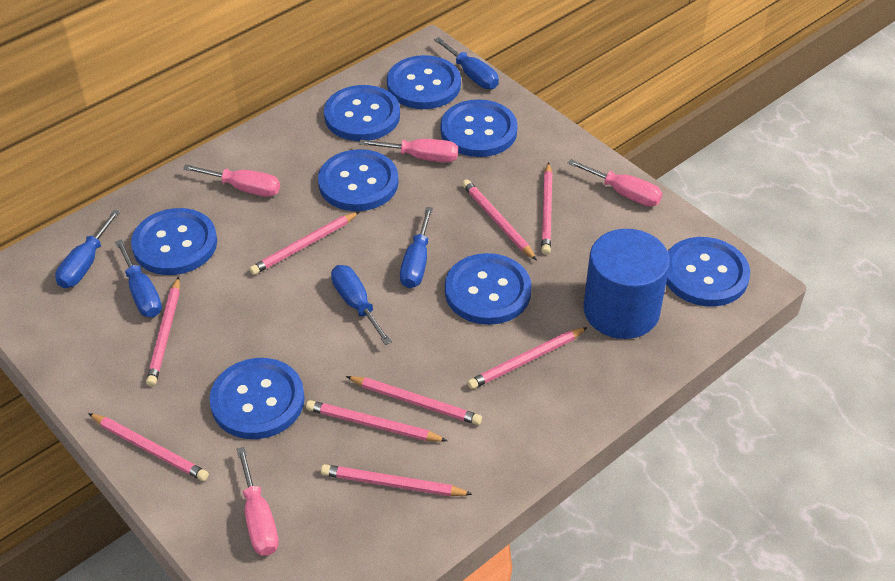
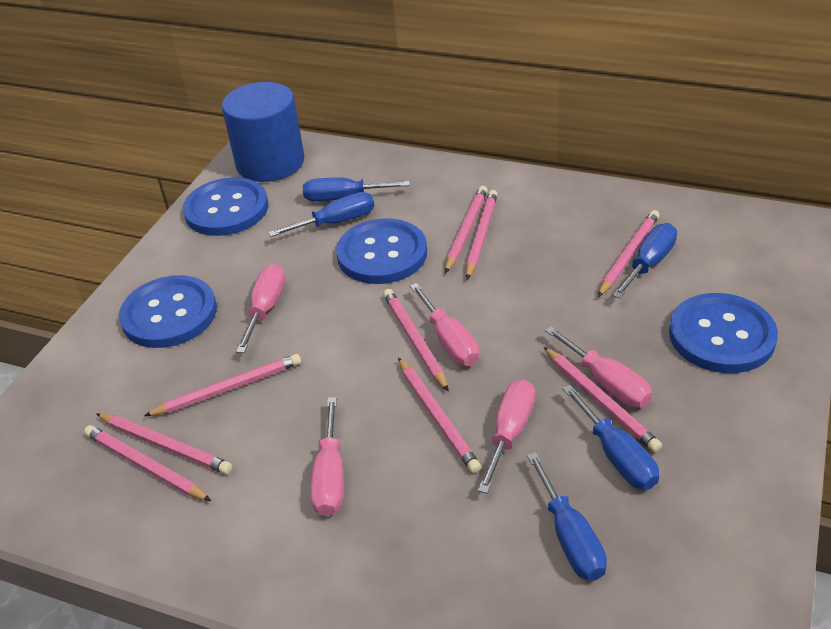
blue button: [131,208,217,275] [209,358,305,439] [318,149,399,211] [324,85,400,141] [387,55,461,109] [441,99,518,157] [445,253,532,325] [666,237,750,307] = 8 -> [119,275,217,348] [183,177,268,236] [336,218,427,284] [669,293,778,373] = 4
pink screwdriver: [183,164,280,197] [236,447,279,556] [359,139,458,163] [568,159,662,206] = 4 -> [236,264,285,353] [311,397,343,516] [410,283,479,366] [478,379,535,494] [545,326,652,408] = 5

